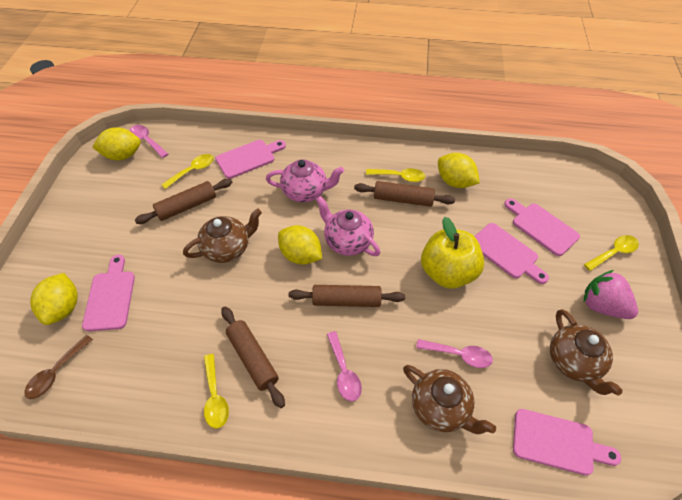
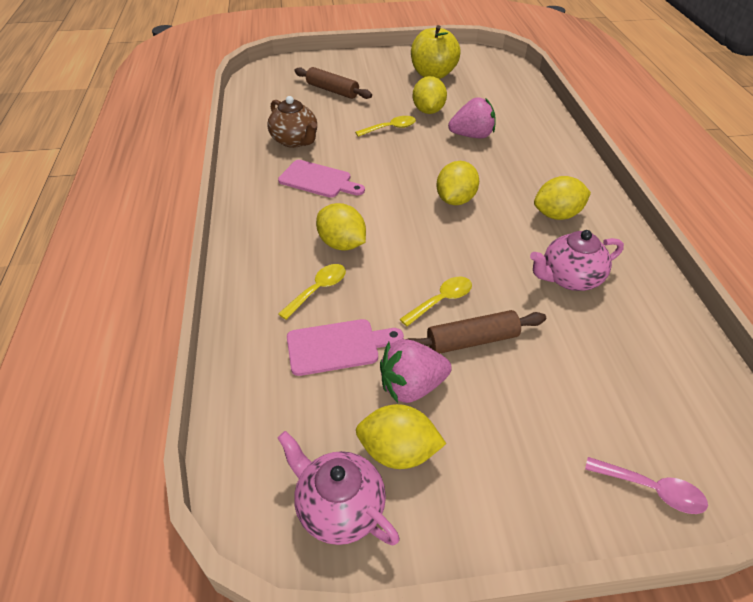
brown rolling pin: [135,179,232,224] [221,307,285,408] [289,285,405,307] [354,181,455,207] = 4 -> [294,67,372,99] [407,310,546,353] = 2
brown spoon: [24,335,93,399] = 1 -> none = 0
brown teapot: [183,209,262,263] [403,365,496,434] [550,309,623,395] = 3 -> [267,96,317,148] = 1
pink cutting board: [82,255,135,331] [215,140,286,179] [474,223,549,284] [504,198,580,256] [513,409,621,476] = 5 -> [278,160,365,198] [287,319,404,376] = 2
pink spoon: [130,125,168,158] [327,331,362,401] [416,339,493,368] = 3 -> [585,457,708,514] = 1
pink strawberry: [584,270,638,319] = 1 -> [380,339,452,403] [448,97,496,138] = 2
yellow lemon: [30,273,78,325] [92,127,141,161] [278,225,322,265] [438,153,480,188] = 4 -> [316,203,366,251] [356,404,446,469] [412,76,447,114] [436,161,479,205] [534,176,591,220] = 5
yellow spoon: [161,154,214,189] [204,354,229,428] [366,168,425,182] [584,235,639,271] = 4 -> [278,264,346,320] [355,116,416,137] [400,277,472,326] = 3

